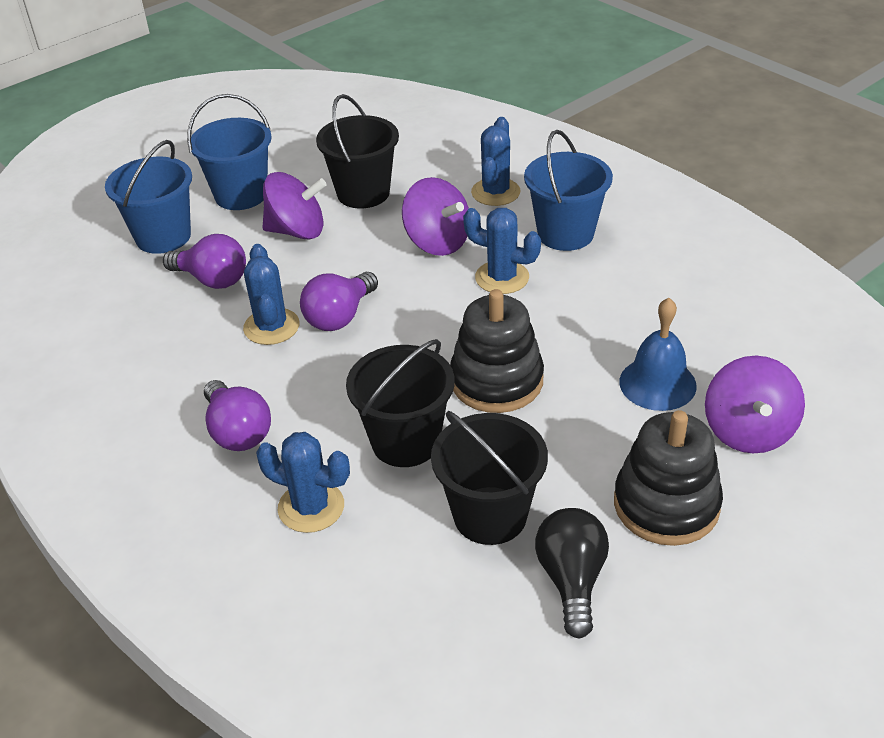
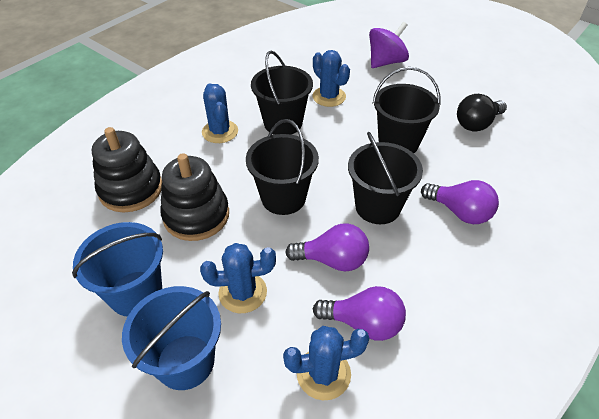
black bucket: [316,94,399,208] [346,339,455,467] [431,411,548,545] = 3 -> [246,119,319,215] [251,51,313,135] [348,132,423,224] [372,67,440,153] = 4
blue bell: [619,298,697,411] = 1 -> none = 0
blue bucket: [105,140,192,254] [187,94,272,210] [524,130,613,251] = 3 -> [72,222,163,317] [122,286,221,390] = 2
purple spinning top: [262,172,327,239] [402,177,469,256] [705,356,805,453] = 3 -> [369,22,409,68] = 1

